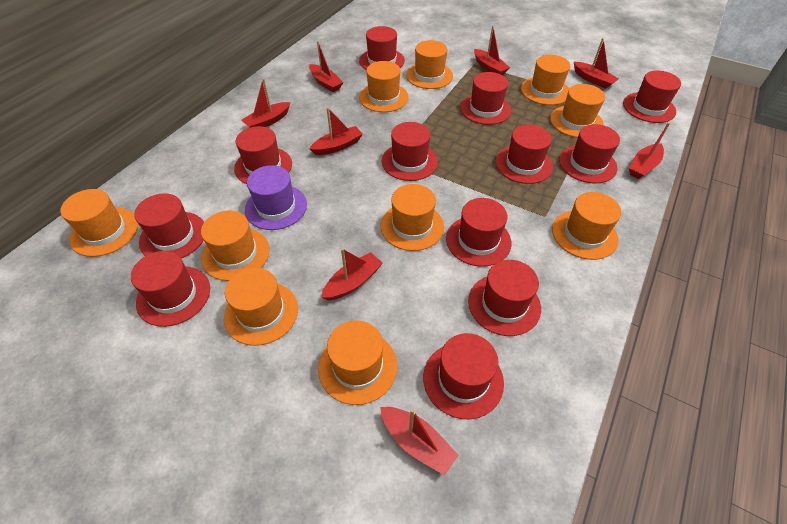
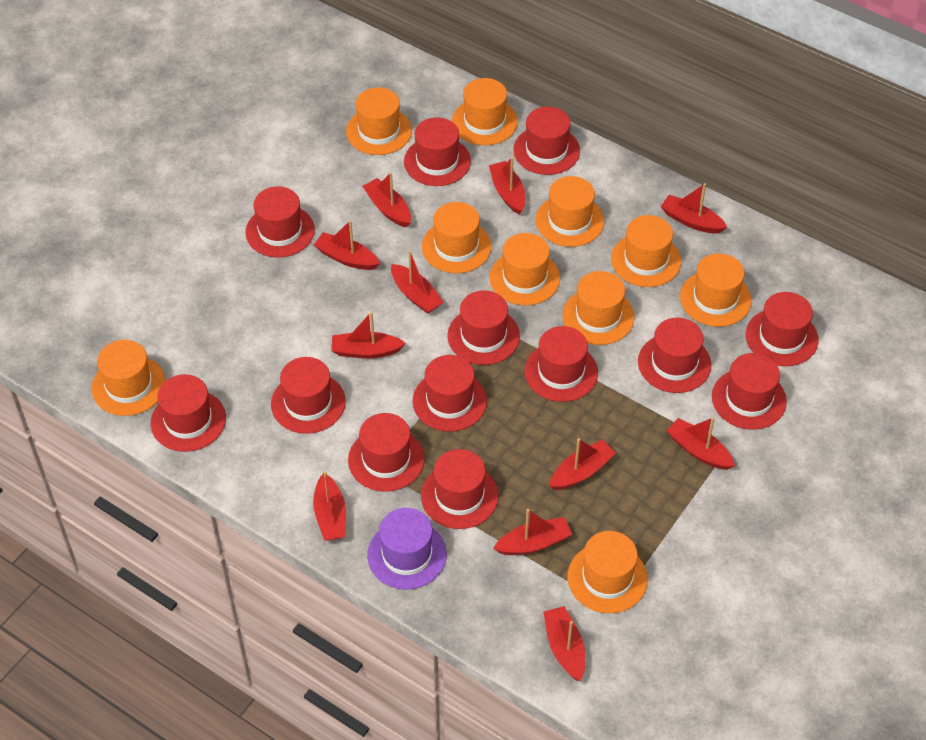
red boat: [241,78,290,128] [309,41,343,92] [309,107,363,155] [321,248,383,301] [380,407,459,476] [474,26,510,75] [574,38,619,89] [629,122,670,179] = 8 -> [313,471,346,541] [314,220,380,270] [331,312,406,358] [362,172,411,228] [391,251,444,314] [489,157,525,214] [493,509,572,555] [543,606,585,681] [550,438,616,490] [660,183,727,233] [666,417,735,470] = 11
red hat: [131,251,210,327] [134,193,204,258] [234,126,292,184] [359,26,405,70] [382,122,438,181] [423,333,504,419] [446,198,511,267] [460,72,511,125] [468,260,541,336] [495,124,553,184] [559,124,620,184] [623,71,681,123] = 12 -> [151,374,226,452] [246,186,315,258] [271,357,346,434] [348,413,425,492] [404,117,471,186] [413,355,487,431] [421,449,499,529] [447,290,520,365] [513,106,580,175] [524,326,598,402] [638,318,711,393] [712,353,787,430] [746,292,819,366] = 13

